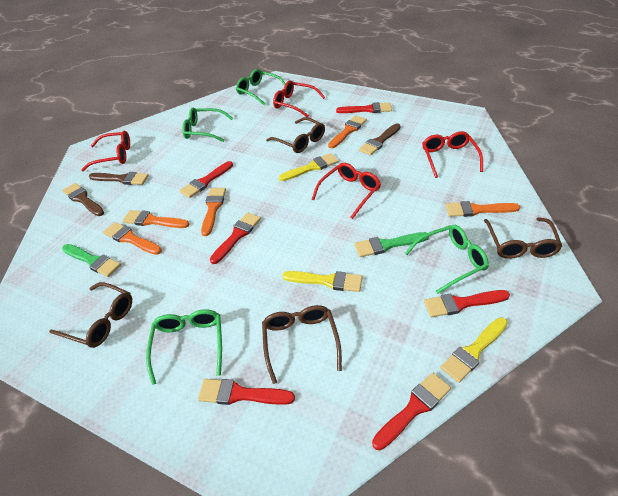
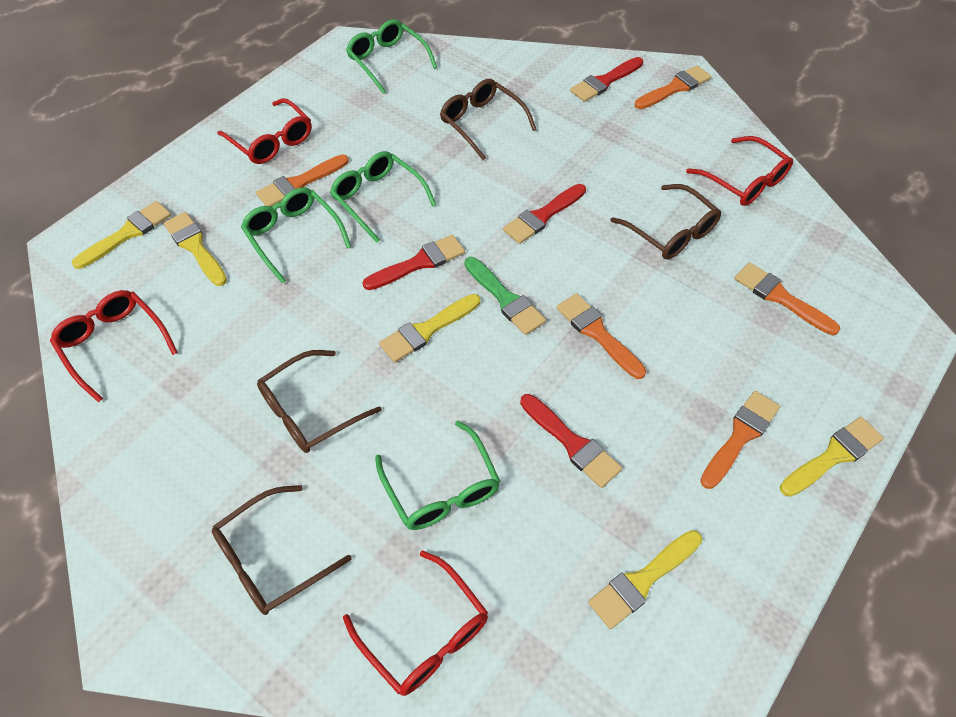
brown brush: [62,183,104,216] [89,172,149,185] [359,123,401,156] = 3 -> none = 0
green brush: [62,244,121,277] [354,232,429,257] = 2 -> [465,257,546,335] = 1
red brush: [180,161,233,198] [198,379,295,405] [210,212,261,264] [336,102,392,113] [372,373,451,450] [424,290,510,317] = 6 -> [363,235,465,290] [503,184,586,244] [520,394,622,488] [570,57,643,102] = 4
yellow brush: [279,153,339,181] [282,271,362,292] [441,317,508,383] = 3 -> [72,201,171,269] [163,212,227,286] [379,294,480,362] [588,530,702,629] [780,417,884,497] = 5

